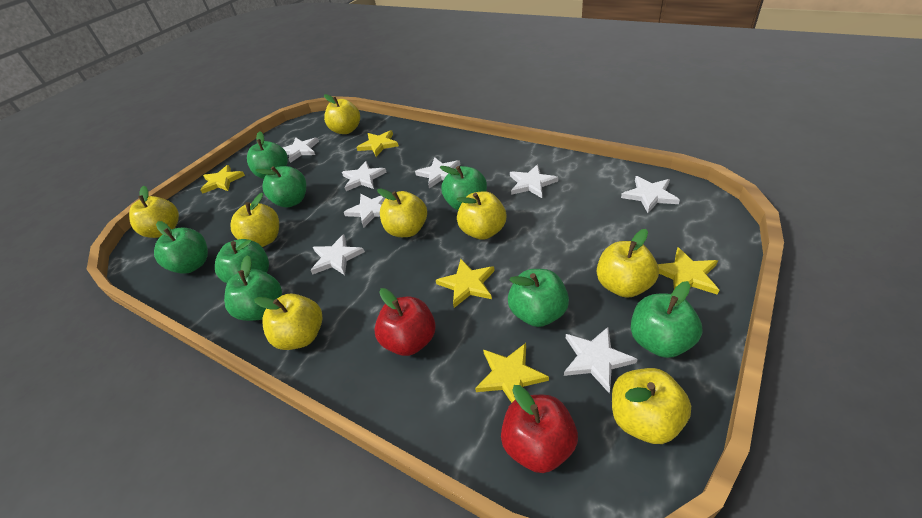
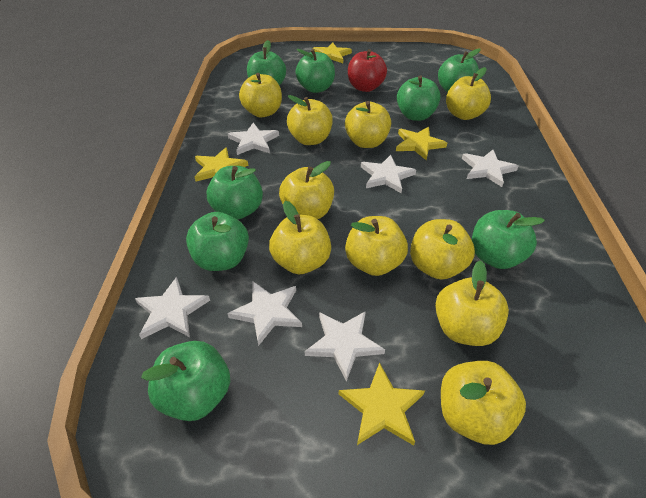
red apple: [374,288,436,356] [501,385,578,473] = 2 -> [348,49,387,92] = 1
white star: [283,137,319,163] [311,234,365,275] [342,161,386,191] [344,194,386,228] [415,157,461,188] [510,164,558,198] [564,327,637,393] [621,176,680,213] = 8 -> [135,277,210,339] [227,282,302,346] [228,122,279,155] [305,311,385,382] [361,155,416,193] [462,150,519,187] = 6
yellow apple: [129,186,179,238] [230,193,279,247] [254,294,323,350] [324,94,360,134] [377,188,427,237] [456,191,506,240] [597,229,659,298] [612,368,691,444] = 8 -> [239,73,282,117] [269,201,331,274] [279,161,334,219] [287,95,333,145] [345,101,391,148] [345,216,408,276] [410,219,475,279] [435,260,509,346] [441,361,526,445] [446,67,491,120] = 10
yellow star: [201,165,245,193] [356,130,399,157] [436,259,495,308] [475,343,549,403] [658,247,719,295] = 5 -> [195,147,248,181] [312,42,352,63] [339,362,425,445] [396,127,447,160] = 4

